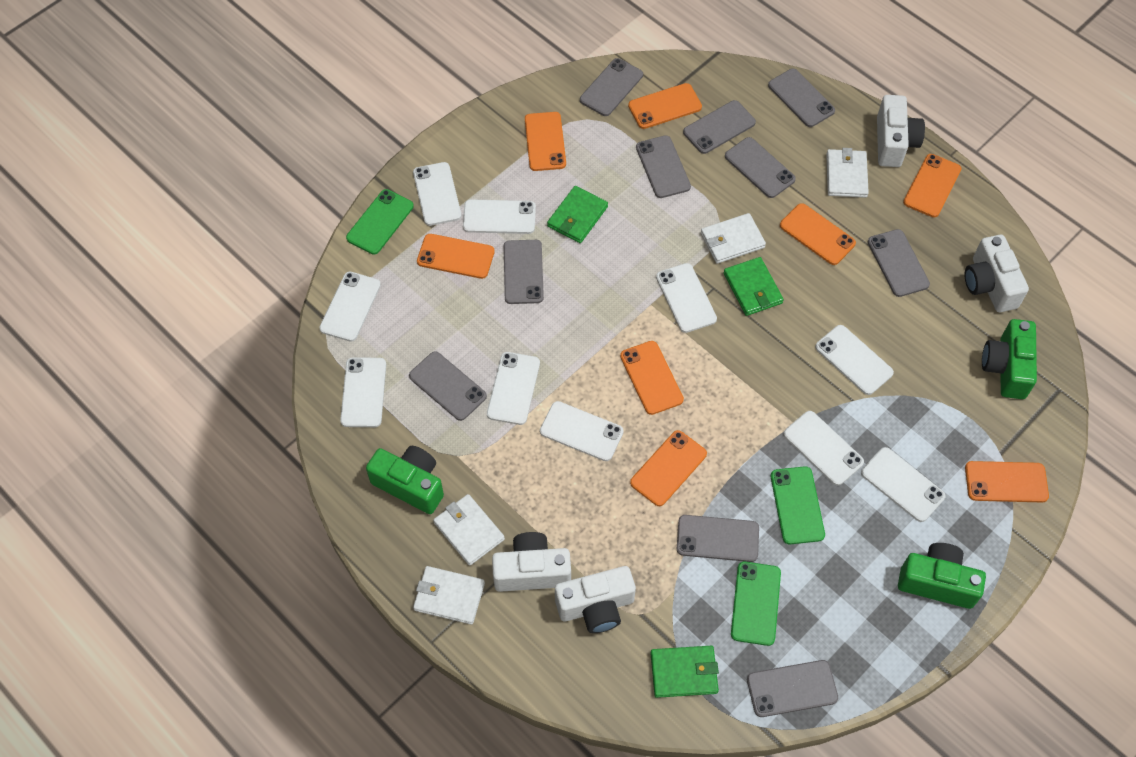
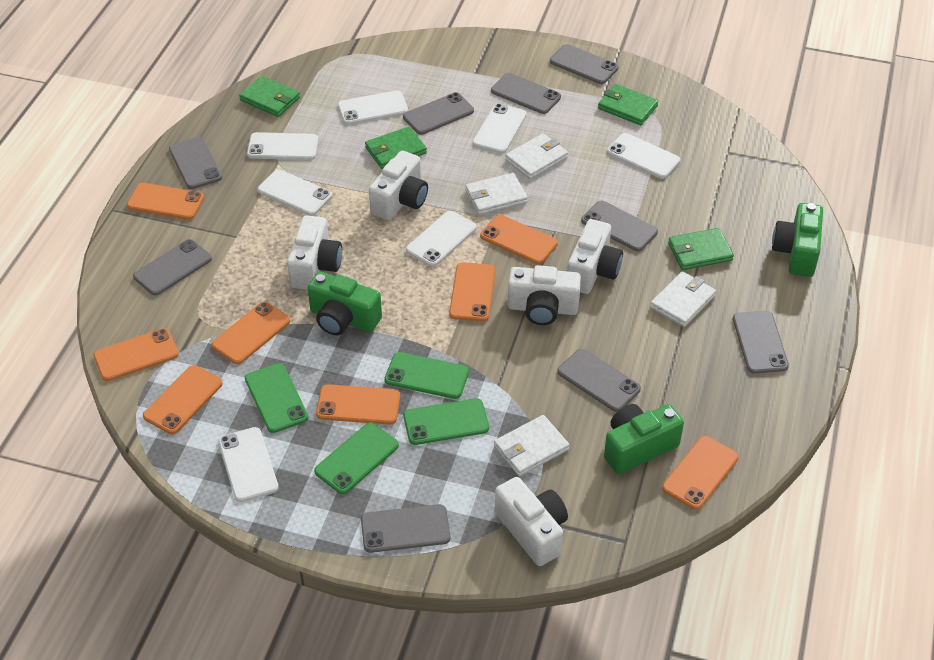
green phone: [346,189,414,255] [731,562,781,646] [771,466,825,544] = 3 -> [245,363,309,433] [314,423,399,494] [384,352,469,399] [403,398,489,445] = 4
green wallet: [547,186,608,243] [650,646,719,698] [724,257,784,316] = 3 -> [239,76,300,117] [365,126,427,169] [598,84,658,125] [668,228,734,270] = 4
grey phone: [409,352,487,421] [504,240,544,304] [580,58,643,116] [636,135,691,198] [677,515,759,562] [683,100,756,154] [725,137,796,198] [747,660,838,717] [768,69,835,127] [868,229,930,297] = 10 -> [133,239,212,296] [169,137,222,189] [361,504,450,553] [403,92,474,135] [491,73,561,114] [550,44,619,84] [557,349,641,412] [581,201,658,251] [733,311,789,373] = 9
white camera: [492,532,571,592] [555,566,636,633] [877,95,925,167] [965,235,1029,312] = 4 -> [287,215,342,290] [369,151,428,220] [495,477,568,566] [507,265,581,325] [567,219,623,294] = 5
white phone: [319,272,381,341] [340,357,386,427] [413,162,461,226] [463,199,536,234] [487,352,540,425] [540,401,624,461] [656,263,717,333] [784,411,864,486] [815,325,894,395] [861,447,946,522] = 10 -> [218,427,279,502] [247,132,318,160] [258,169,332,216] [338,90,408,125] [406,211,477,267] [472,104,527,154] [607,133,681,179] = 7

